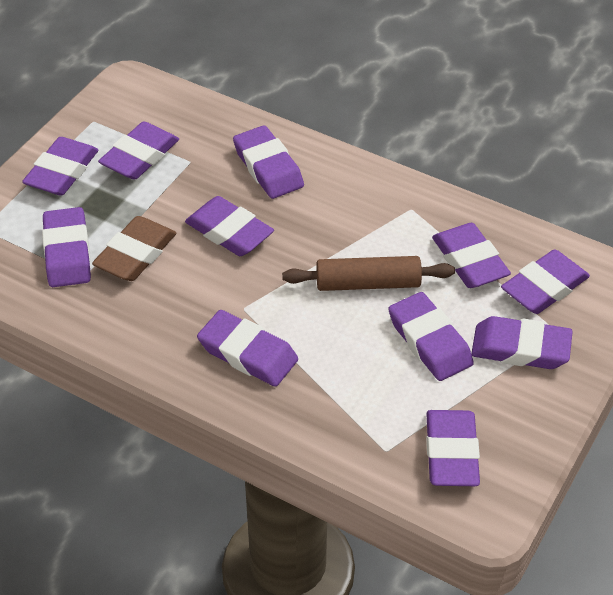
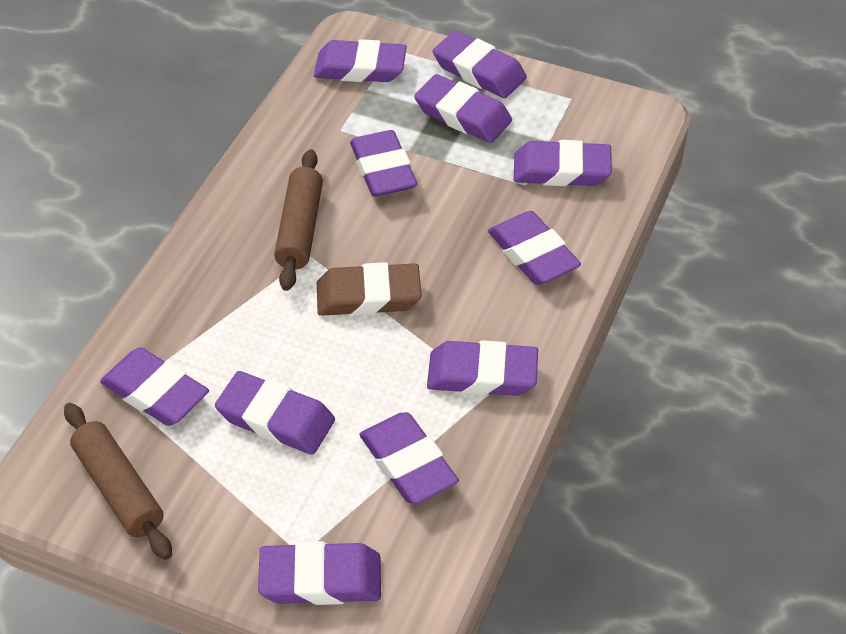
brown rolling pin: [282,256,455,291] = 1 -> [64,403,172,560] [274,149,323,291] = 2

